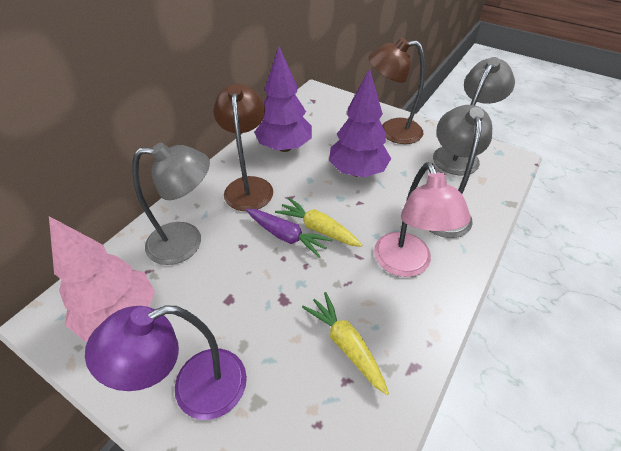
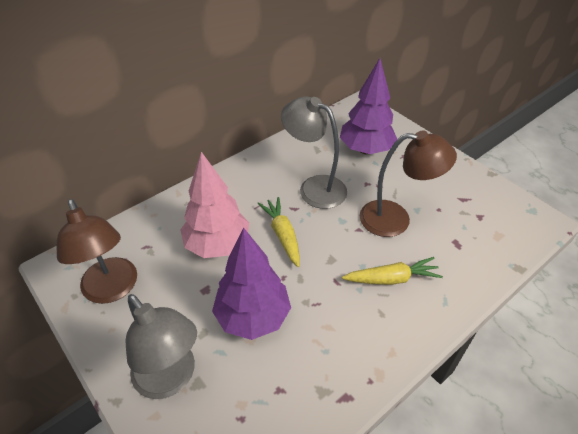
grey lamp: [132,143,210,265] [428,105,492,238] [433,57,515,175] = 3 -> [126,294,197,399] [281,97,347,209] = 2
pink lamp: [374,162,471,277] = 1 -> none = 0
purple carrot: [246,209,333,258] = 1 -> none = 0
purple lamp: [85,306,247,420] = 1 -> none = 0

